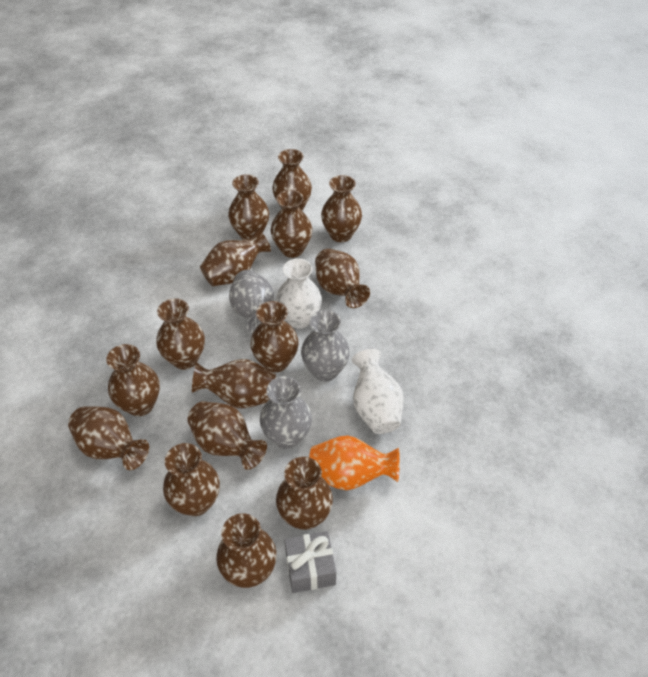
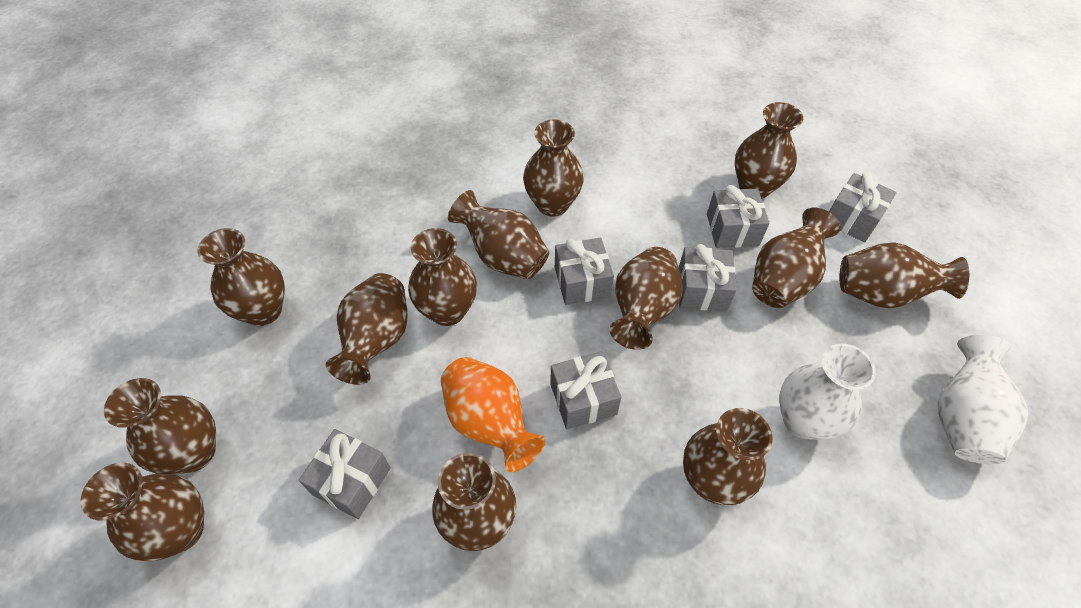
brown vase: [68,406,149,470] [106,344,160,416] [156,298,205,370] [163,443,220,516] [187,401,267,470] [192,359,276,408] [200,229,271,286] [216,513,277,588] [228,174,269,240] [250,301,299,372] [271,190,312,258] [272,149,312,211] [276,457,333,530] [315,249,370,308] [321,175,362,242] = 15 -> [81,463,204,561] [104,378,216,475] [197,228,285,326] [326,273,408,385] [408,228,477,326] [432,453,516,551] [448,190,549,279] [523,119,584,217] [610,247,683,350] [683,408,773,505] [735,102,803,199] [752,208,841,308] [840,242,969,309] = 13
grey gift: [284,531,336,593] = 1 -> [299,429,391,519] [550,351,621,429] [555,238,614,305] [678,244,737,311] [707,185,769,248] [829,172,897,242] = 6
grey vase: [229,270,274,334] [260,376,312,449] [301,310,350,381] = 3 -> none = 0

